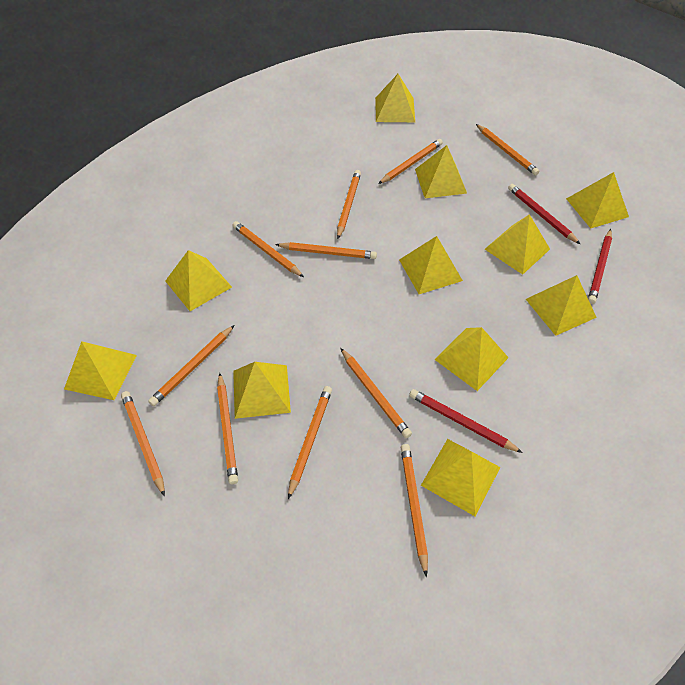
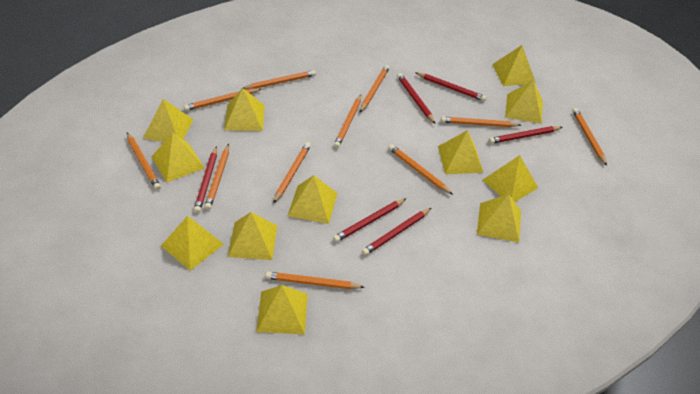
red pencil: [409,389,523,453] [508,184,580,244] [588,229,612,304] = 3 -> [194,146,217,213] [333,199,406,242] [362,208,431,256] [397,73,436,124] [415,72,486,101] [489,126,562,144] = 6
yellow pyramid: [64,341,137,400] [165,250,232,311] [233,362,291,419] [375,74,415,122] [399,236,463,294] [415,145,467,198] [421,439,500,516] [434,327,509,391] [485,214,550,275] [526,275,597,336] [566,172,629,228] = 11 -> [143,99,194,142] [152,133,205,182] [161,216,224,271] [224,88,265,131] [228,212,277,260] [256,285,308,334] [288,175,338,224] [438,130,484,174] [477,194,521,243] [483,155,538,202] [492,45,536,86] [505,80,543,124] = 12

